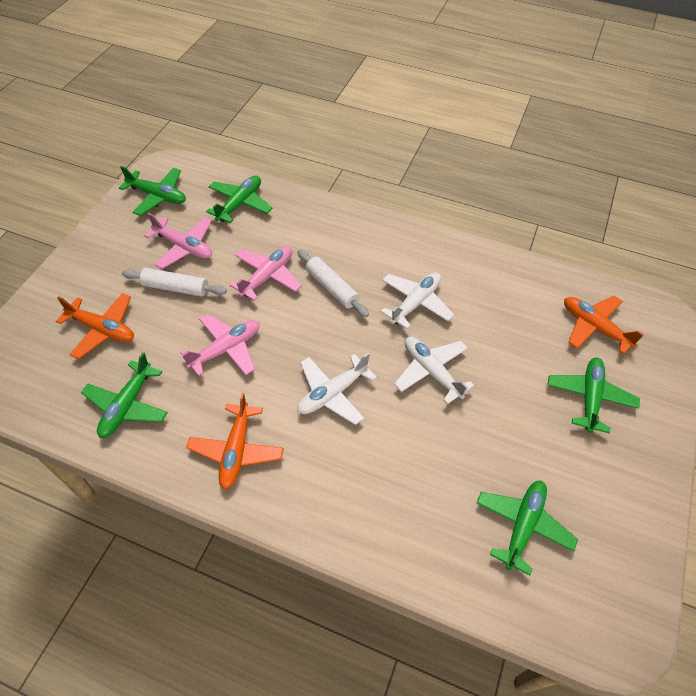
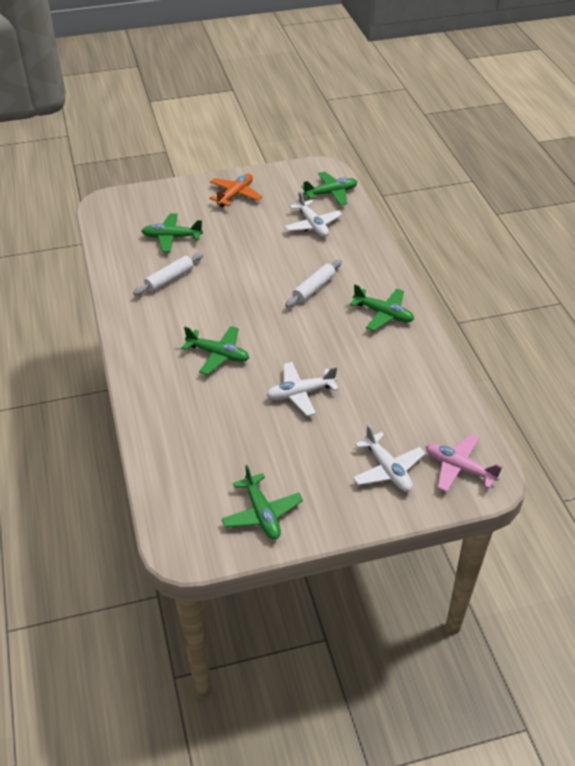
orange plane: [56,293,134,359] [186,393,284,490] [564,296,644,354] = 3 -> [209,174,263,207] = 1
pink plane: [144,213,212,269] [180,314,259,376] [230,246,302,301] = 3 -> [426,434,502,492] = 1

